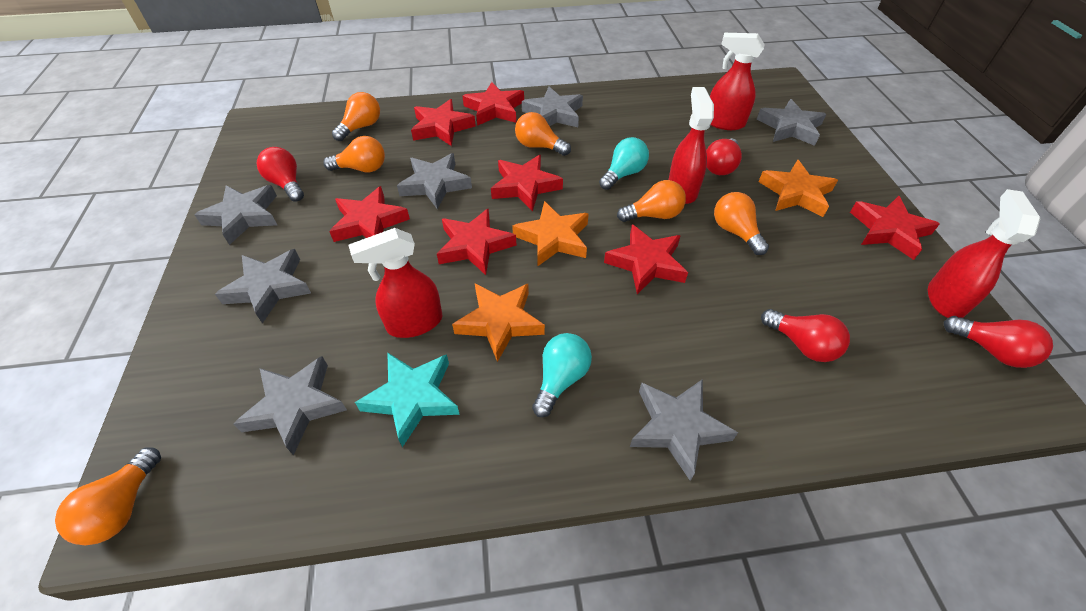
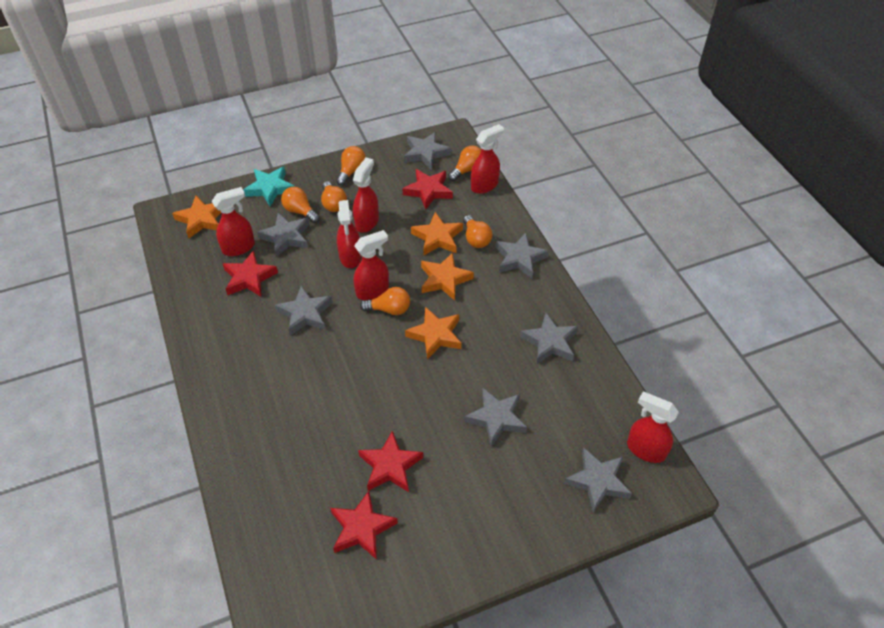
orange star: [452,283,545,362] [512,201,589,266] [759,160,838,217] = 3 -> [172,196,221,238] [405,307,461,360] [411,212,463,255] [421,253,474,300] = 4
red light bulb: [257,147,304,202] [706,139,742,175] [761,309,850,362] [944,316,1053,368] = 4 -> none = 0
red spray bottle: [348,228,443,338] [668,87,714,204] [710,33,764,130] [928,189,1040,318] = 4 -> [212,187,255,256] [337,200,362,268] [353,158,379,233] [354,230,389,300] [471,124,504,194] [627,392,679,463] = 6
red star: [329,186,410,242] [411,99,476,146] [437,208,517,275] [462,82,524,126] [491,155,563,211] [604,224,688,294] [850,196,940,260] = 7 -> [223,250,278,297] [330,491,398,560] [358,431,423,492] [402,169,453,210] = 4
turquoise light bulb: [532,333,592,417] [599,137,649,190] = 2 -> none = 0

